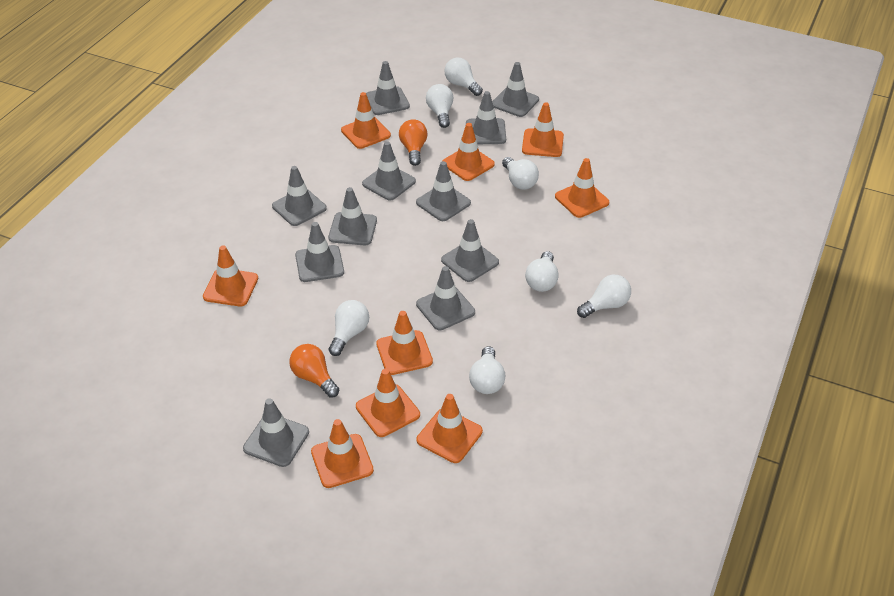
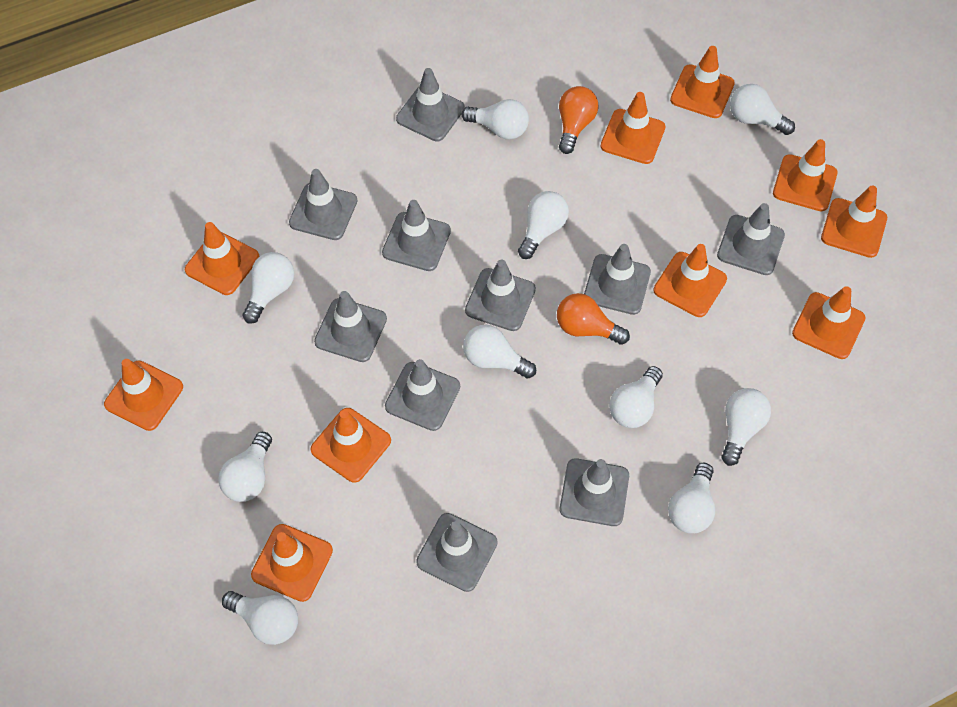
grey traffic cone: [243,398,309,467] [272,166,327,226] [295,222,344,282] [328,187,377,245] [362,141,416,200] [366,61,410,115] [416,161,471,221] [416,266,475,330] [441,219,499,282] [466,91,506,144] [492,62,539,117] = 11 -> [289,169,358,240] [314,291,387,362] [382,200,451,271] [385,359,460,431] [396,68,465,142] [416,513,498,592] [465,259,536,331] [560,458,629,526] [584,244,651,315] [717,203,785,275] = 10
orange traffic cone: [203,246,258,307] [311,419,374,488] [341,92,391,149] [356,369,420,437] [376,311,433,375] [417,394,483,463] [442,123,495,181] [522,102,564,157] [555,158,609,218] = 9 -> [104,359,183,431] [185,222,259,295] [251,524,333,602] [311,408,391,483] [600,92,665,164] [653,244,727,317] [670,46,735,118] [773,139,838,211] [792,286,865,359] [821,186,887,258] = 10
white light bulb: [329,300,369,356] [426,84,453,128] [444,58,483,96] [469,346,505,394] [502,157,539,190] [525,251,559,292] [577,275,631,318] = 7 -> [218,432,272,502] [222,591,298,645] [242,252,294,324] [462,99,529,139] [463,325,536,379] [518,191,569,259] [609,366,663,428] [668,463,715,533] [722,388,771,466] [730,84,795,135] = 10

